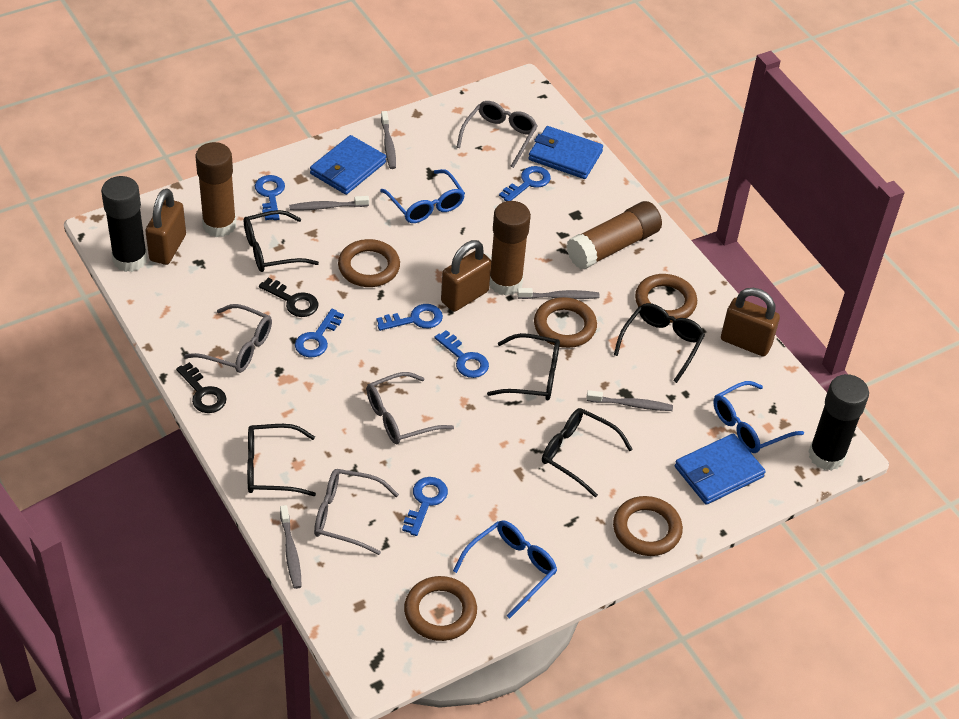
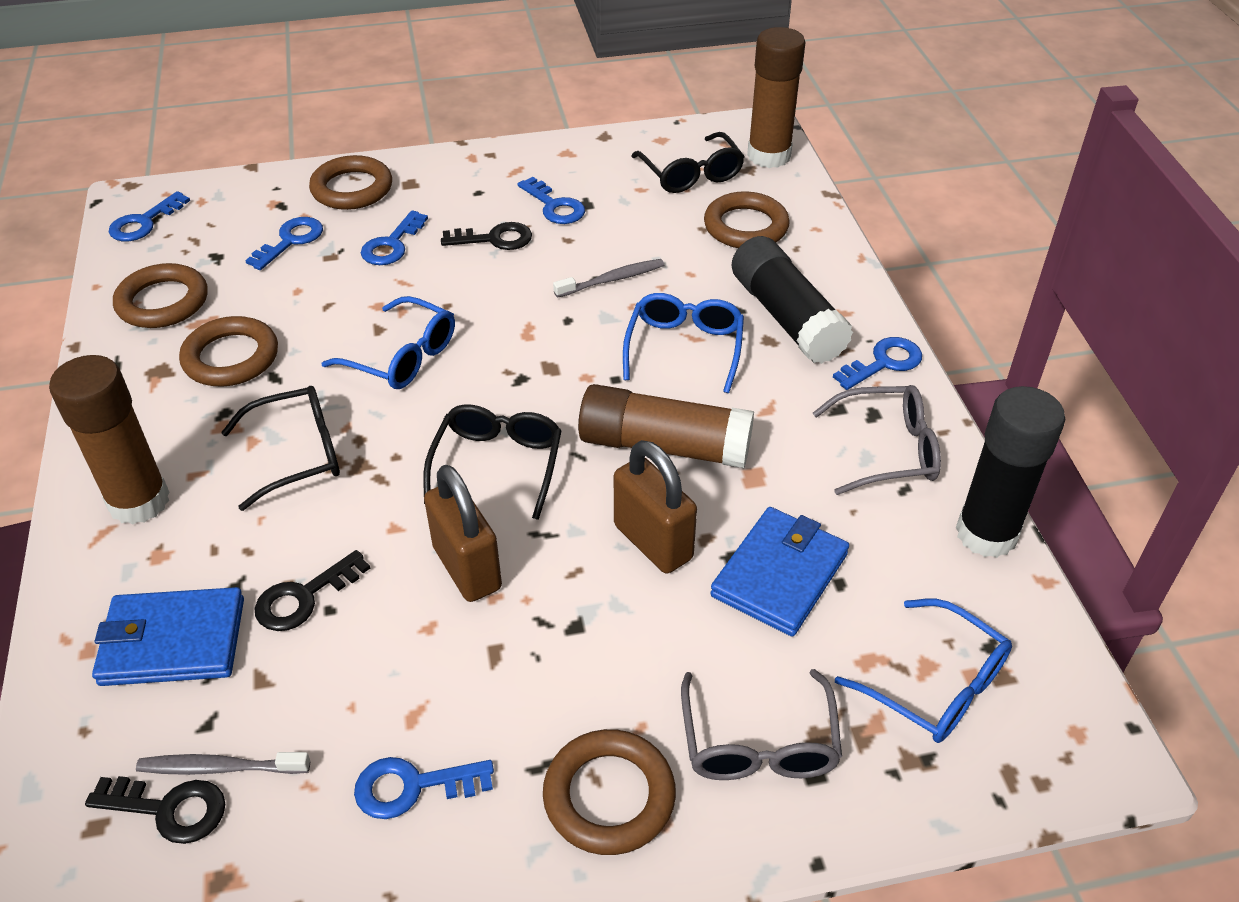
black glasses: [244,210,319,272] [247,424,316,496] [487,333,560,401] [542,408,633,497] [614,303,705,383] = 5 -> [221,386,340,511] [423,404,562,520] [631,132,745,193] = 3
black key: [176,362,226,413] [259,278,319,317] = 2 -> [85,776,225,844] [254,550,370,631] [441,222,532,250] = 3
blue wallet: [310,135,386,195] [528,126,603,179] [675,434,766,505] = 3 -> [92,587,244,686] [710,507,849,636] = 2
brown padlock: [145,188,186,265] [441,240,491,312] [721,288,780,356] = 3 -> [424,465,502,602] [614,440,697,573] = 2
grey glasses: [184,304,272,373] [314,469,399,555] [366,372,454,444] [456,101,537,168] = 4 -> [681,669,842,780] [813,385,941,495] = 2
grey toothbrush: [280,505,302,589] [289,196,369,210] [381,111,396,169] [517,288,600,299] [586,390,673,411] = 5 -> [136,752,310,775] [553,259,664,298] = 2

